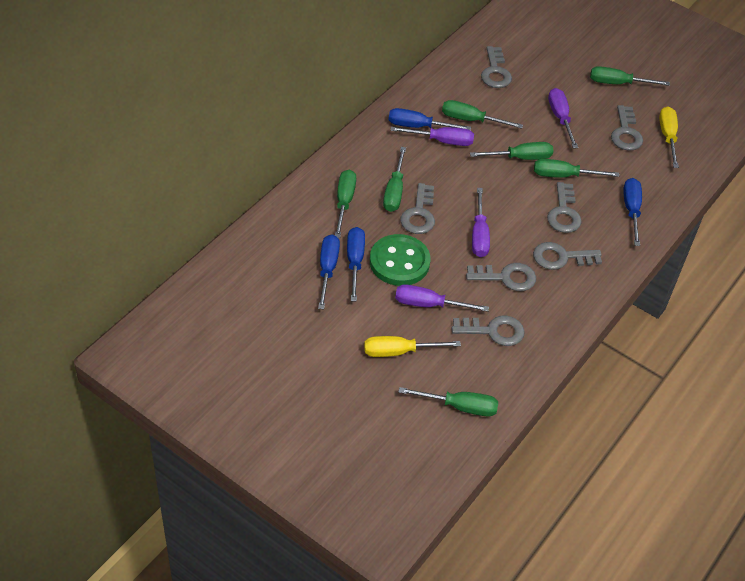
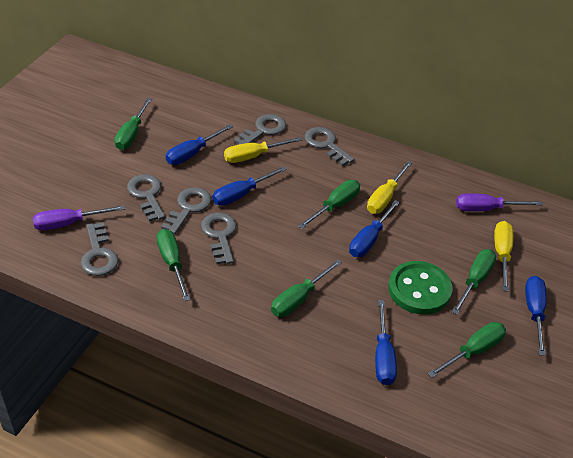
blue screwdriver: [318,234,340,309] [347,227,365,302] [389,108,471,130] [623,178,642,246] = 4 -> [166,124,233,165] [213,166,287,206] [349,200,400,257] [375,300,397,385] [525,276,547,356] = 5
green screwdriver: [335,170,356,238] [383,147,406,212] [398,387,498,416] [442,100,523,129] [470,142,553,160] [534,159,619,178] [590,66,670,86] = 7 -> [115,97,152,150] [157,229,191,301] [271,259,342,317] [298,180,360,229] [428,322,506,378] [452,249,496,315] = 6
grey key: [400,183,435,234] [452,316,525,346] [466,263,536,291] [481,46,512,88] [533,242,602,270] [547,182,582,233] [611,105,643,151] = 7 -> [81,222,118,276] [127,174,165,222] [161,187,212,234] [201,212,237,264] [233,114,286,144] [305,127,354,166] = 6
purple screwdriver: [390,127,474,146] [395,285,489,312] [472,188,490,257] [548,88,578,149] = 4 -> [33,205,125,230] [456,193,543,211] = 2
yellow screwdriver: [364,336,461,357] [659,106,679,168] = 2 -> [224,137,302,163] [367,161,412,214] [494,221,513,292] = 3

